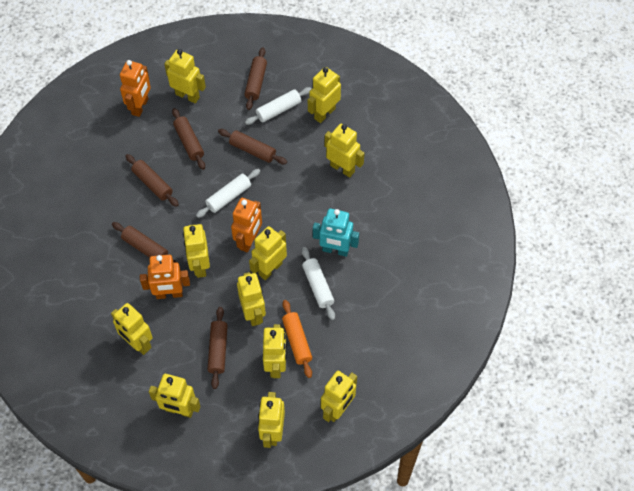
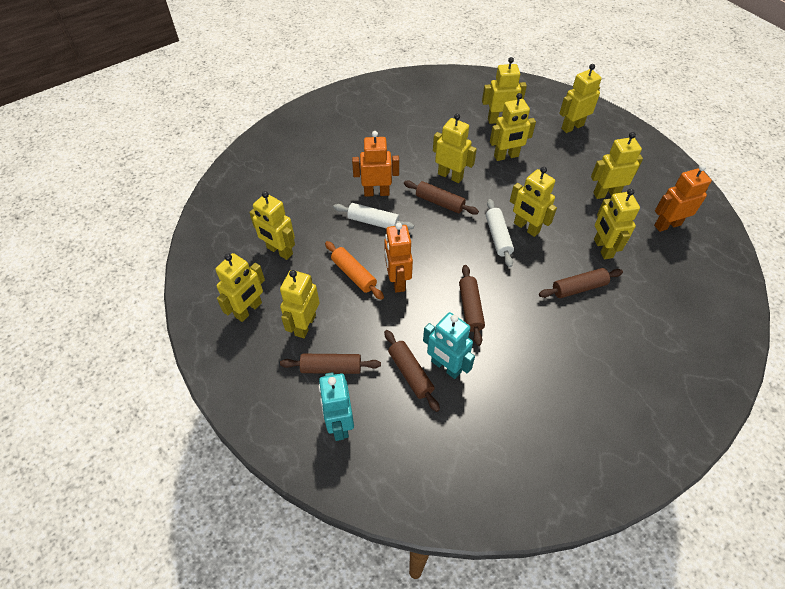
brown rolling pin: [112,222,176,263] [126,154,179,207] [172,108,205,170] [207,307,228,389] [218,129,287,164] [244,47,267,110] = 6 -> [280,354,381,374] [384,330,440,412] [404,181,479,215] [459,265,485,346] [539,268,623,298] = 5
turquoise robot: [313,208,359,257] = 1 -> [318,372,354,441] [423,312,475,379] = 2
white rolling pin: [196,169,260,218] [245,87,312,125] [302,247,335,320] = 3 -> [333,203,414,230] [486,199,514,267] = 2
yellow robot: [111,303,153,355] [149,374,201,418] [164,49,206,103] [183,224,210,278] [237,272,266,326] [249,226,287,280] [258,392,285,448] [263,324,287,378] [308,67,341,123] [321,371,357,422] [325,124,364,178] = 11 -> [215,253,265,322] [249,191,295,260] [280,270,320,338] [433,114,477,183] [482,57,527,124] [490,93,536,161] [510,167,557,237] [559,64,602,133] [591,132,643,199] [594,189,640,259] = 10

